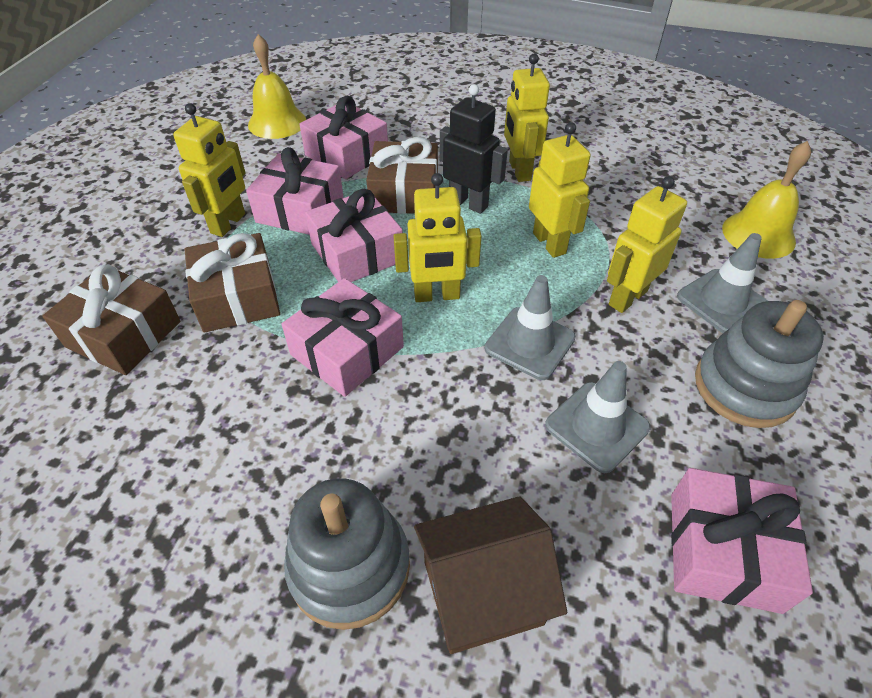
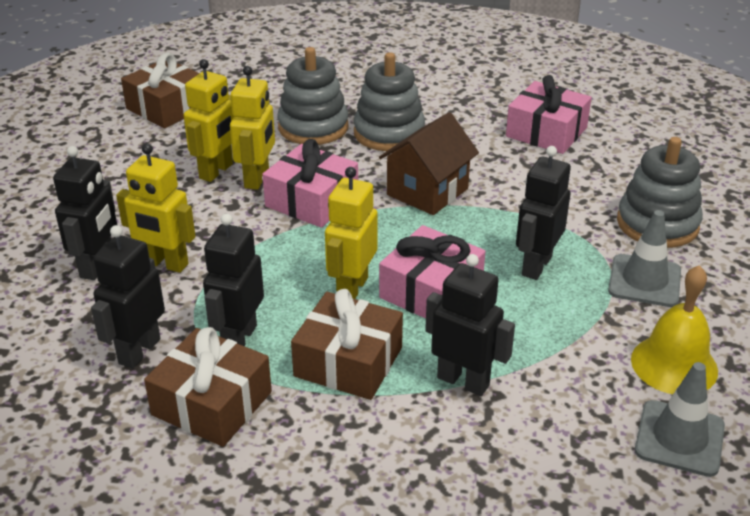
black robot: [440,84,508,214] = 1 -> [53,146,117,280] [91,225,165,369] [203,213,264,346] [425,254,515,396] [516,146,571,280] = 5
grey stacking toy: [284,478,410,630] [695,300,824,428] = 2 -> [277,47,349,145] [354,52,425,151] [617,137,703,248] = 3
grey traffic cone: [485,275,576,380] [545,361,651,473] [677,233,767,333] = 3 -> [608,210,681,307] [635,362,725,477] = 2
pink gift: [246,147,343,235] [282,278,404,397] [299,96,388,179] [305,189,403,282] [671,468,813,614] = 5 -> [262,139,358,228] [379,225,485,319] [506,75,592,154] = 3
yellow bell: [248,34,306,139] [722,141,811,259] = 2 -> [631,265,718,394] = 1
yellow robot: [173,103,246,237] [393,173,482,302] [504,54,550,182] [529,122,591,258] [607,176,687,313] = 5 -> [116,143,196,273] [184,59,234,182] [230,66,275,190] [325,167,378,299] = 4

